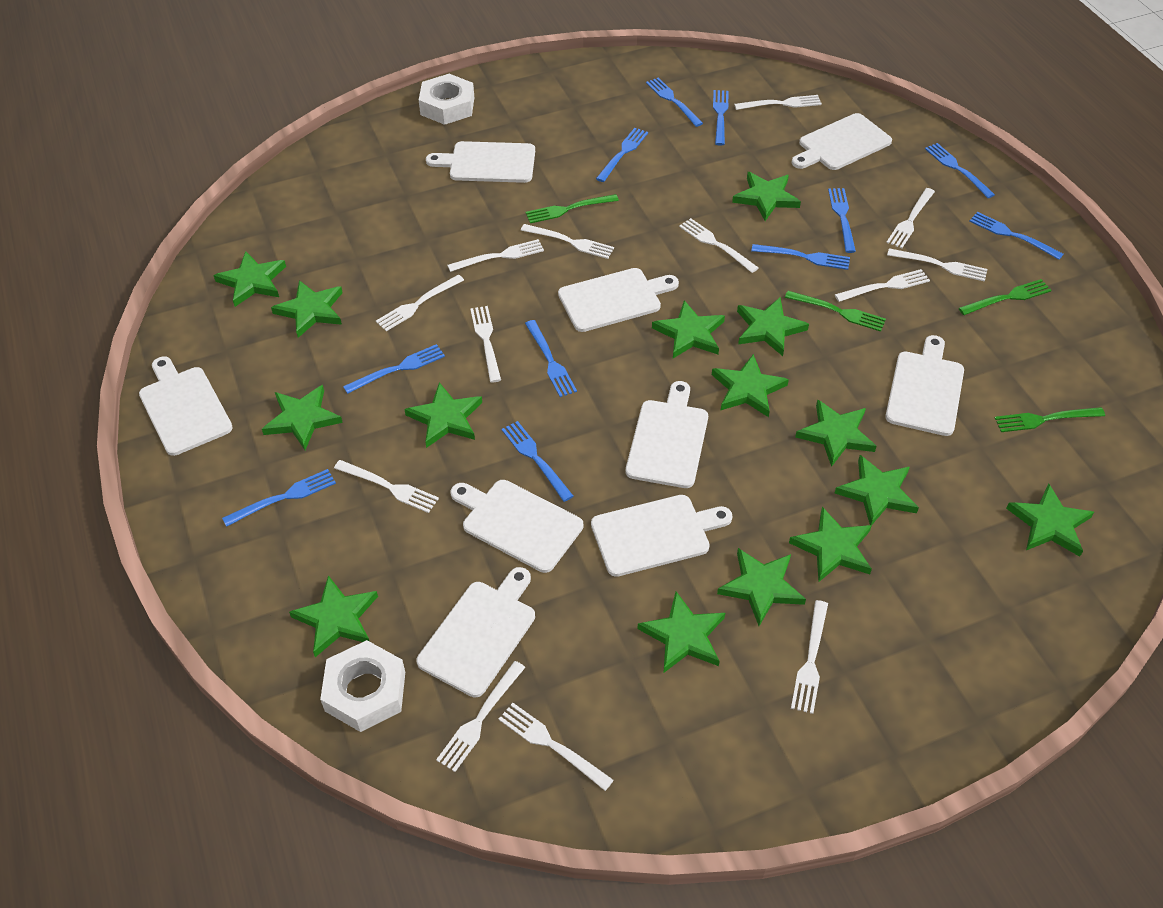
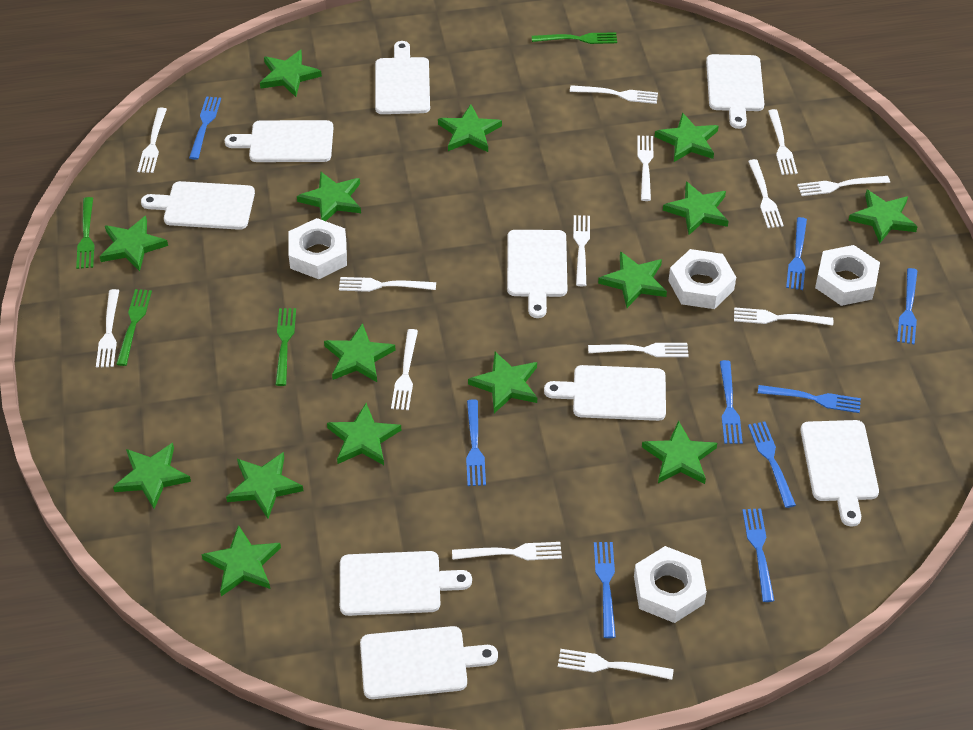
blue fork: [222,469,336,527] [343,344,445,394] [501,421,573,502] [525,320,577,397] [596,128,648,182] [646,77,703,127] [713,90,728,145] [751,244,850,270] [828,188,856,253] [925,143,995,198] [969,212,1063,260] = 11 -> [189,96,221,160] [466,399,486,486] [594,542,616,638] [720,360,743,444] [742,508,774,602] [748,422,796,508] [758,385,861,413] [786,217,807,290] [897,268,918,344] = 9
white fork: [334,460,439,513] [376,275,464,331] [436,661,525,772] [447,239,544,272] [470,306,501,383] [499,703,614,791] [521,224,614,259] [679,218,758,273] [734,95,822,110] [791,600,828,714] [835,269,930,302] [886,188,935,248] [887,248,987,282] = 13 -> [96,289,119,368] [137,108,167,173] [339,277,436,292] [391,329,418,410] [452,542,562,560] [558,649,674,680] [570,85,658,104] [573,215,590,286] [588,343,689,357] [637,136,654,201] [734,307,833,326] [748,159,784,228] [768,109,798,175] [797,176,890,196] = 14
white nut: [320,640,405,732] [419,74,474,125] = 2 -> [288,218,347,279] [634,546,707,623] [668,249,736,309] [815,245,880,306] = 4

